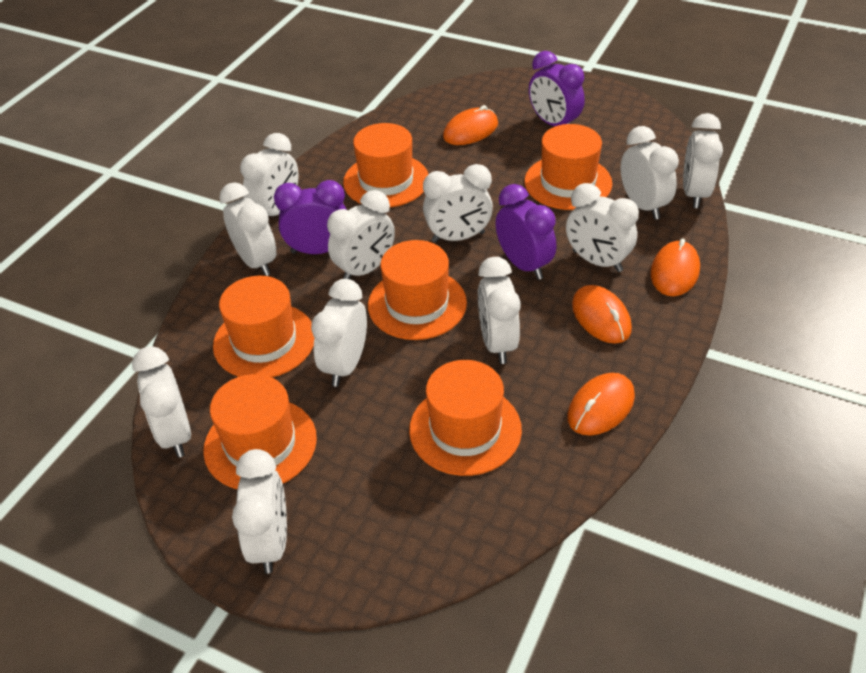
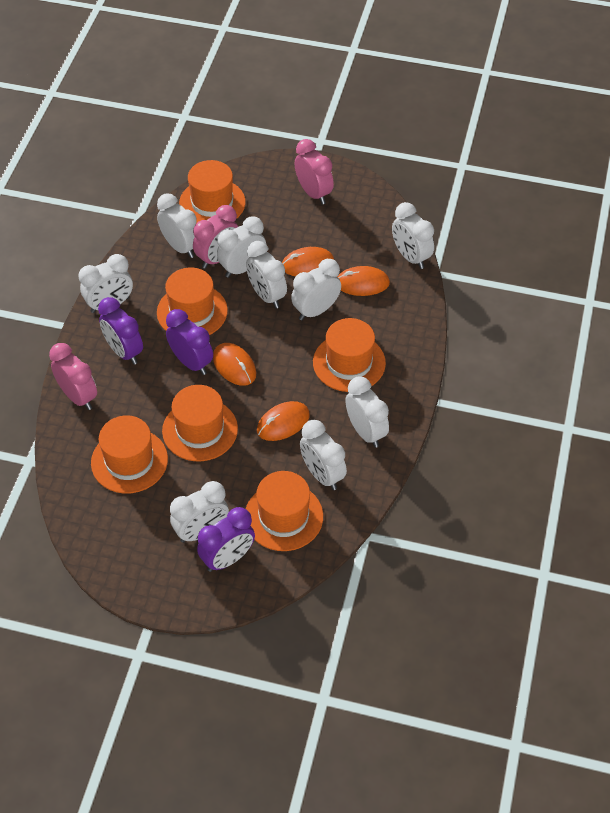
pink clock: none = 0 -> [49,343,97,410] [193,205,238,269] [295,139,334,205] = 3
white clock: [132,346,191,458] [219,182,276,276] [232,449,287,574] [240,133,299,216] [311,279,367,387] [327,190,395,279] [423,164,493,243] [478,257,521,364] [566,183,639,272] [621,126,679,220] [683,113,723,208] = 11 -> [79,254,133,313] [157,193,197,258] [170,481,229,543] [217,216,266,278] [246,241,287,308] [291,259,341,320] [300,420,347,490] [345,376,389,448] [392,202,434,269] = 9

